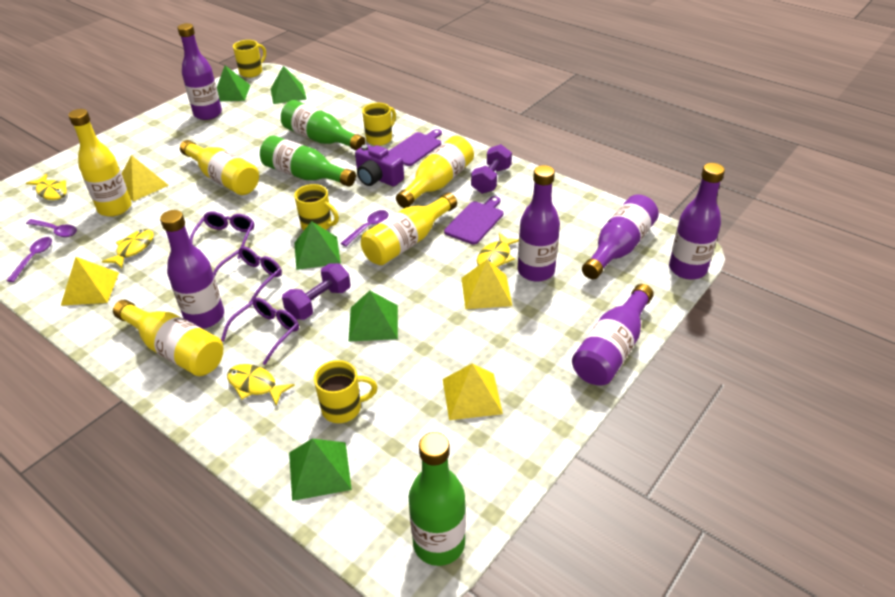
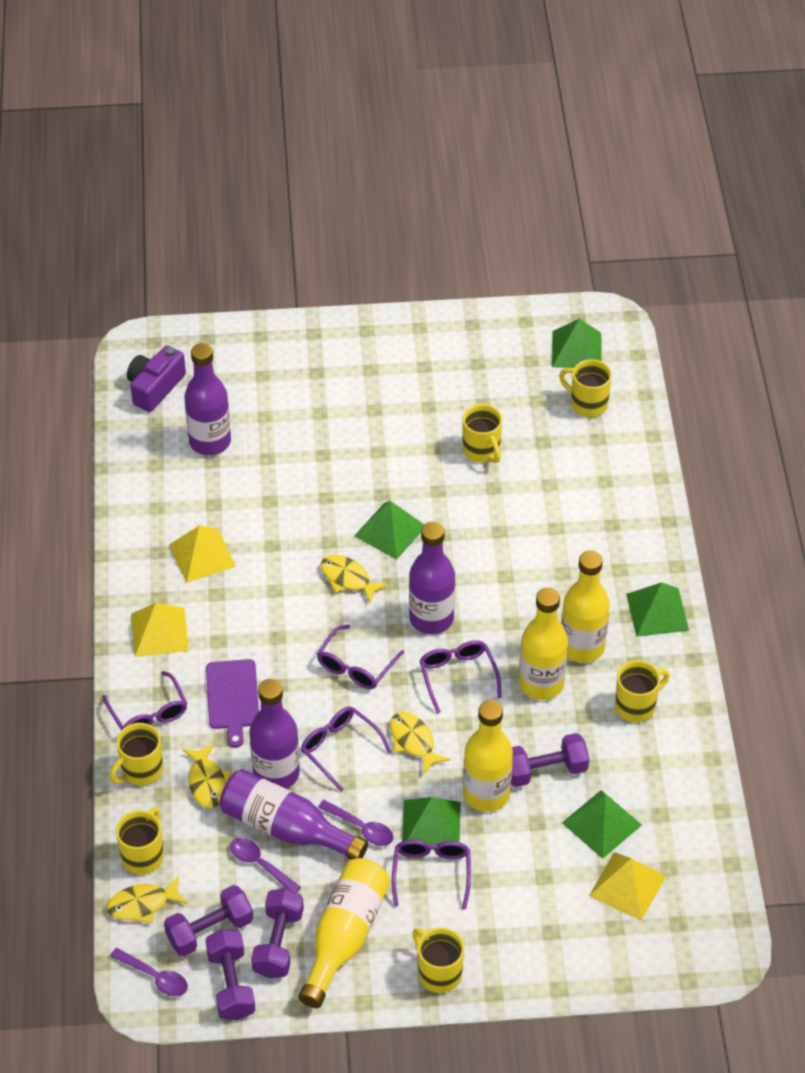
green bottle: [260,135,356,187] [281,100,366,150] [409,432,466,566] = 3 -> none = 0
purple bottle: [160,210,224,329] [177,23,222,120] [518,165,560,282] [572,284,654,386] [582,194,659,279] [669,163,725,280] = 6 -> [184,343,231,455] [220,769,368,860] [249,679,300,789] [409,522,455,634] = 4
purple cutting board: [388,129,442,166] [444,196,503,245] = 2 -> [206,659,259,748] = 1
purple dumbbell: [282,263,351,320] [471,144,512,194] = 2 -> [164,885,253,956] [205,929,256,1021] [251,888,304,979] [511,733,589,787] = 4
purple glasses: [190,211,254,259] [213,246,282,303] [221,298,299,365] = 3 -> [103,671,187,730] [301,707,391,792] [317,624,404,689] [392,840,471,909] [419,640,502,714] = 5
yellow bottle: [68,109,132,217] [113,300,223,376] [180,140,259,195] [361,193,457,265] [396,136,474,208] = 5 -> [298,858,391,1008] [463,700,513,812] [519,587,568,700] [561,550,610,663] = 4
yellow mug: [233,40,266,78] [294,184,339,230] [314,360,377,423] [362,103,396,146] = 4 -> [109,723,163,786] [116,807,164,875] [412,927,464,993] [462,404,502,463] [559,359,612,417] [615,660,670,722] = 6
yellow pyramid: [61,257,119,306] [122,155,169,201] [443,363,503,420] [461,259,512,309] = 4 -> [131,603,189,657] [169,525,236,583] [589,852,666,921] = 3

